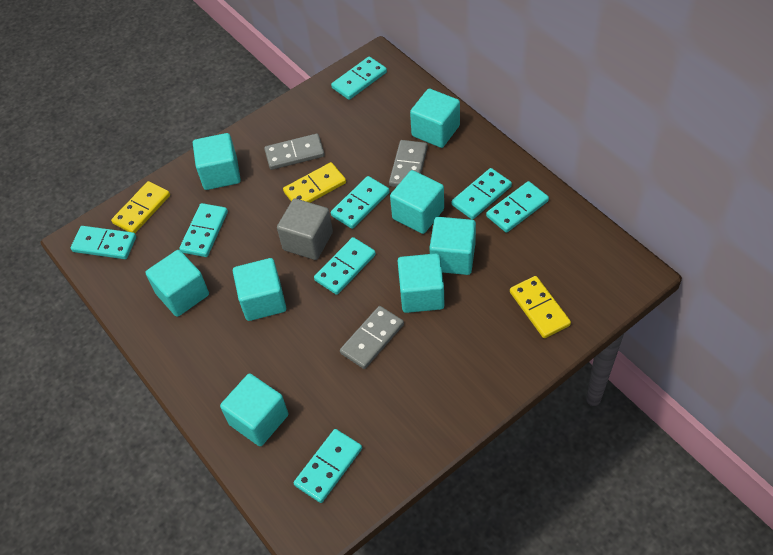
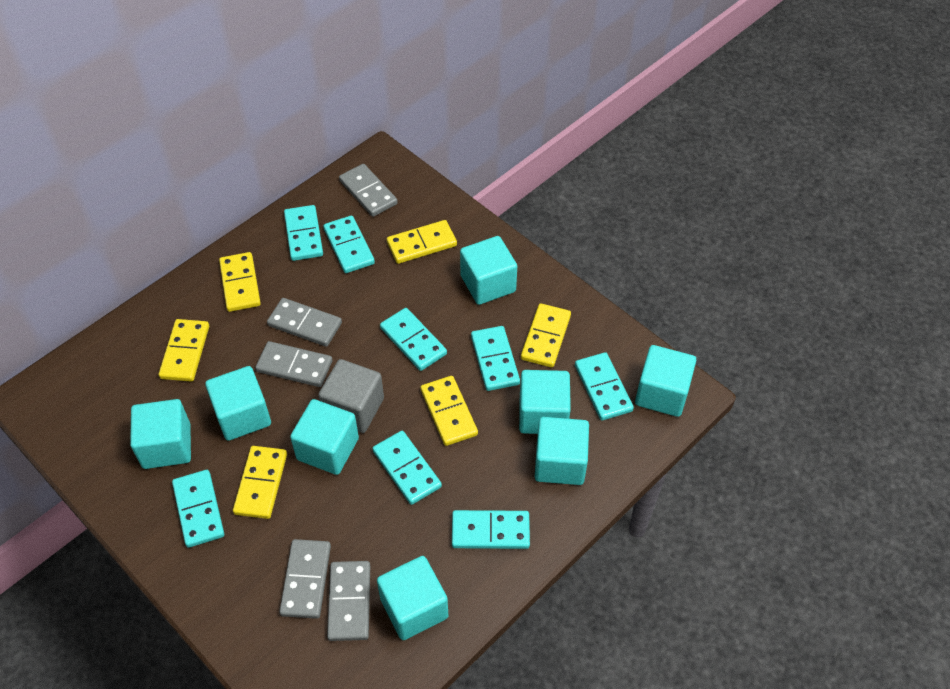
grey domino: [264,134,325,170] [340,306,404,369] [389,140,428,187] = 3 -> [255,341,332,387] [267,298,342,347] [279,539,331,619] [327,561,370,641] [339,164,398,217] = 5
yellow domino: [111,181,170,233] [283,162,346,203] [510,276,571,338] = 3 -> [159,319,209,381] [219,252,261,312] [233,446,287,519] [387,220,457,264] [421,376,478,446] [521,303,571,368] = 6

